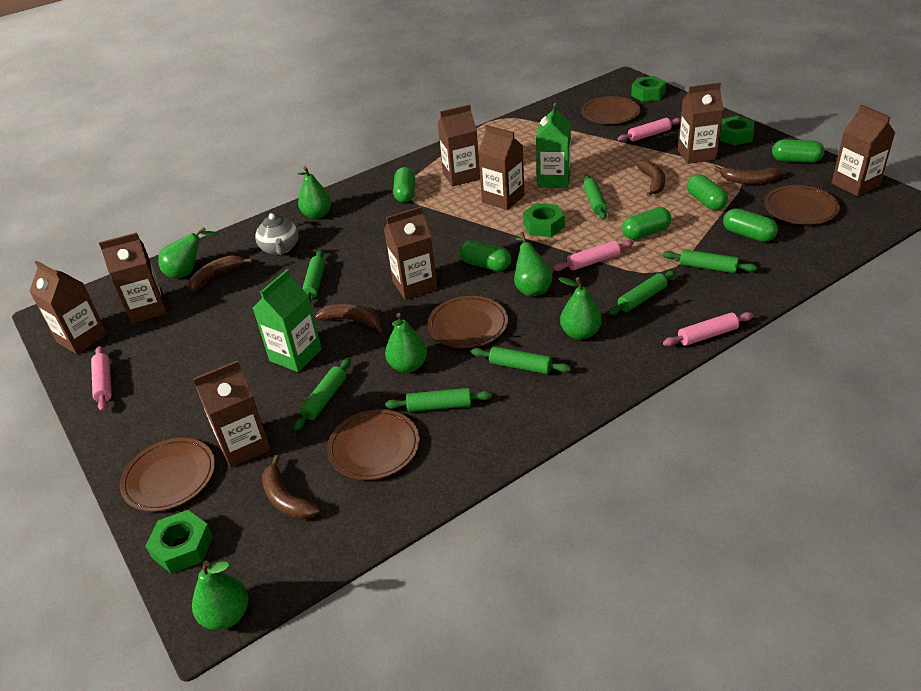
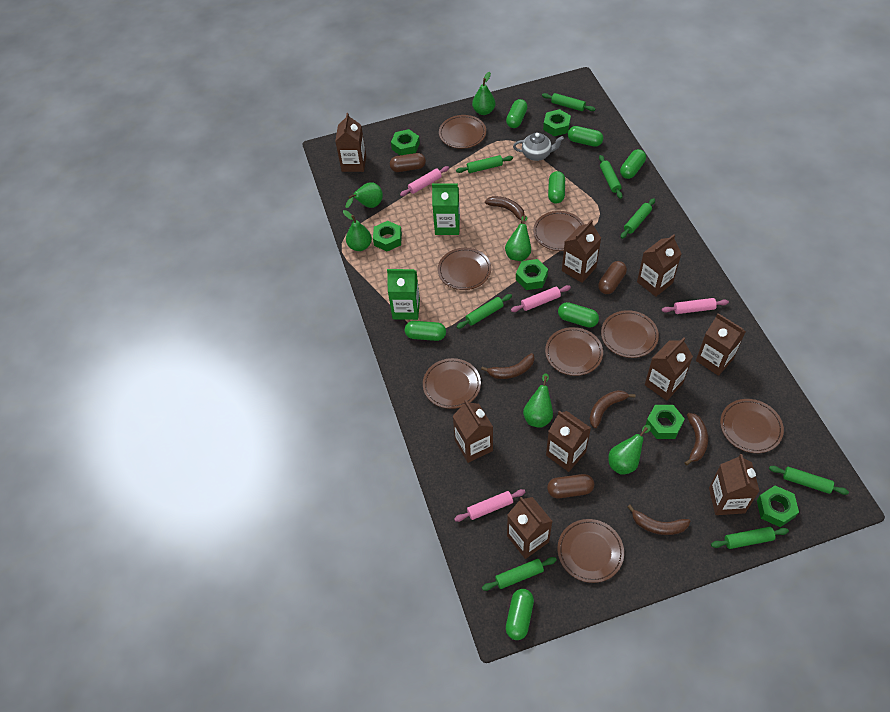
brown capsule: none = 0 -> [390,153,426,172] [547,474,594,498] [598,261,627,294] = 3
brown carton: [29,261,107,354] [99,233,167,324] [193,360,271,468] [384,206,437,300] [438,104,480,186] [478,125,524,210] [678,83,724,164] [832,105,895,196] = 8 -> [335,113,366,172] [453,400,493,463] [507,497,552,559] [546,411,591,472] [562,220,601,283] [637,234,682,297] [645,337,693,401] [696,313,746,376] [709,454,759,515] = 9
brown plate: [120,438,215,512] [327,409,420,480] [428,296,508,348] [581,96,641,124] [764,185,840,225] = 5 -> [423,358,481,409] [438,248,491,290] [439,115,486,149] [533,211,584,251] [545,327,603,376] [557,519,624,583] [601,310,659,358] [720,399,784,453] = 8
green capsule: [393,167,415,203] [460,240,511,271] [622,207,672,240] [687,174,728,210] [723,208,778,242] [772,139,824,163] = 6 -> [405,321,446,341] [506,99,528,128] [506,589,534,640] [548,171,565,204] [558,302,599,328] [568,126,603,147] [620,149,646,179] = 7
green nut: [145,510,213,574] [523,203,565,237] [631,76,666,101] [719,116,754,145] = 4 -> [373,221,402,251] [391,129,420,155] [516,259,548,290] [543,109,571,136] [646,405,685,439] [757,486,799,527] = 6
green rolling pin: [294,358,351,431] [302,250,325,304] [385,388,492,412] [471,346,571,374] [583,174,607,220] [608,270,676,316] [662,249,757,273] = 7 -> [456,155,513,173] [457,294,512,329] [482,557,557,591] [542,93,595,111] [599,155,623,199] [620,198,655,239] [711,527,789,549] [769,466,849,495] = 8

